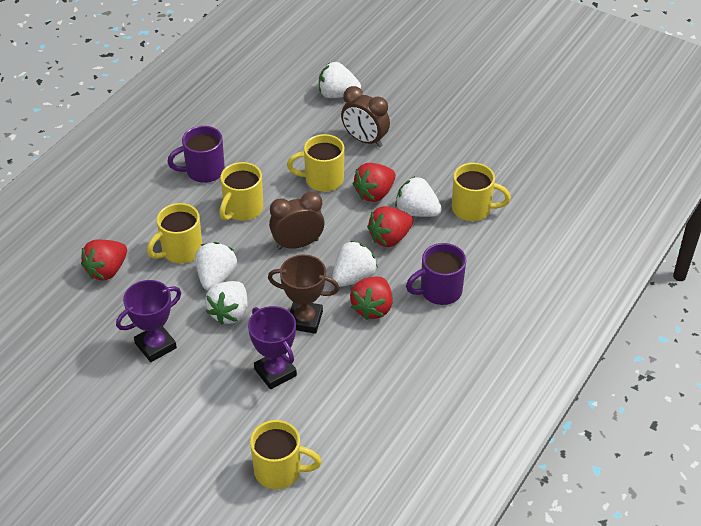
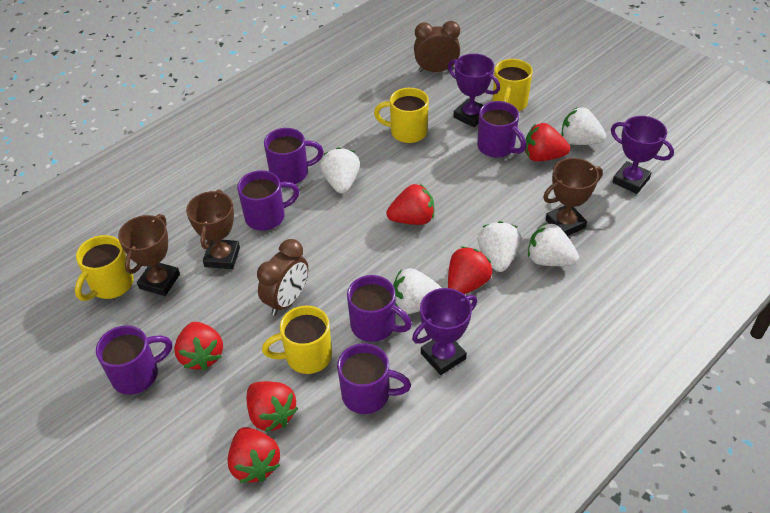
brown trophy: [268,255,339,334] = 1 -> [118,214,180,296] [186,190,240,269] [543,158,603,236] = 3
purple mug: [167,126,225,183] [406,243,466,305] = 2 -> [96,325,172,395] [237,170,299,231] [264,128,324,184] [337,343,411,414] [347,275,412,342] [477,101,526,158] = 6
purple trophy: [116,280,181,362] [248,306,297,389] = 2 -> [412,288,477,375] [448,54,500,127] [611,116,674,194] = 3
red strawberry: [81,240,127,281] [350,276,393,320] [353,163,396,202] [367,206,413,247] = 4 -> [174,322,223,371] [228,427,280,483] [247,381,298,432] [386,184,434,225] [448,247,492,294] [525,123,570,162] = 6
yellow mug: [147,203,202,263] [219,162,263,221] [250,420,322,489] [287,134,344,192] [452,163,511,221] = 5 -> [75,235,134,301] [262,306,332,374] [374,88,429,143] [492,59,533,111] = 4

